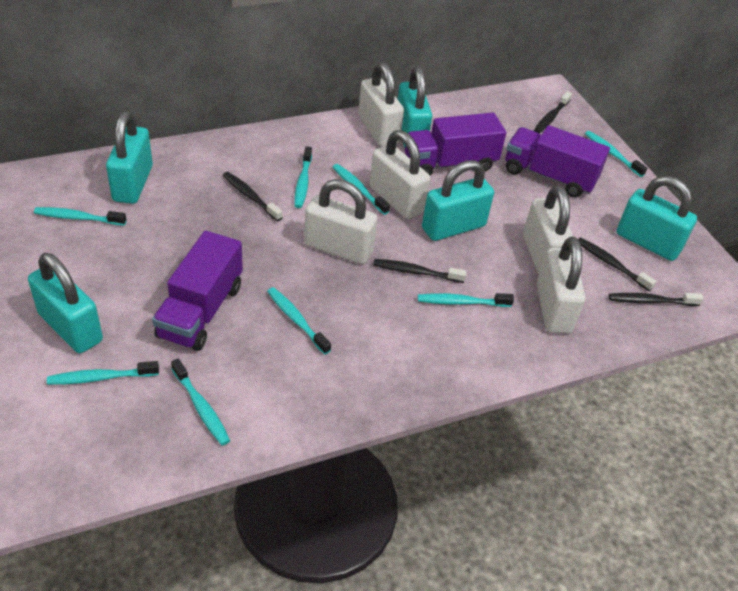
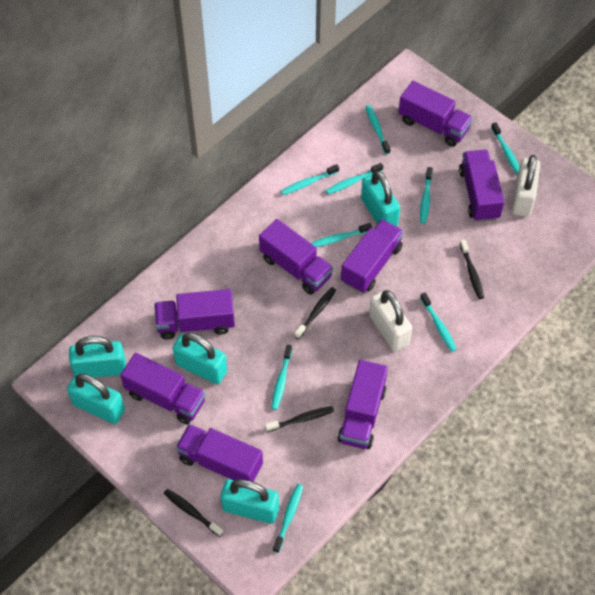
black toothbrush: [223,172,283,221] [373,259,467,283] [534,91,572,133] [578,237,656,291] [609,293,704,306] = 5 -> [164,489,224,537] [265,406,334,432] [294,287,336,339] [460,239,484,299] = 4
purple truck: [152,230,243,351] [405,113,506,176] [505,125,610,197] = 3 -> [120,353,206,424] [154,289,235,340] [176,424,263,482] [259,219,333,295] [338,360,388,449] [341,219,404,293] [398,81,473,147] [459,150,504,222] = 8
turquoise toothbrush: [34,207,126,226] [47,361,159,385] [171,359,230,446] [267,287,331,355] [295,146,312,208] [333,164,390,215] [418,293,514,307] [585,131,647,177] = 8 -> [271,345,292,410] [273,484,303,553] [281,164,339,195] [311,223,372,247] [326,163,383,194] [366,105,390,154] [420,167,433,224] [420,292,457,352] [491,122,520,174] = 9
white padlock: [304,179,378,264] [358,62,404,147] [370,130,431,219] [523,185,573,275] [537,236,585,333] = 5 -> [369,290,412,351] [512,155,540,217] = 2

